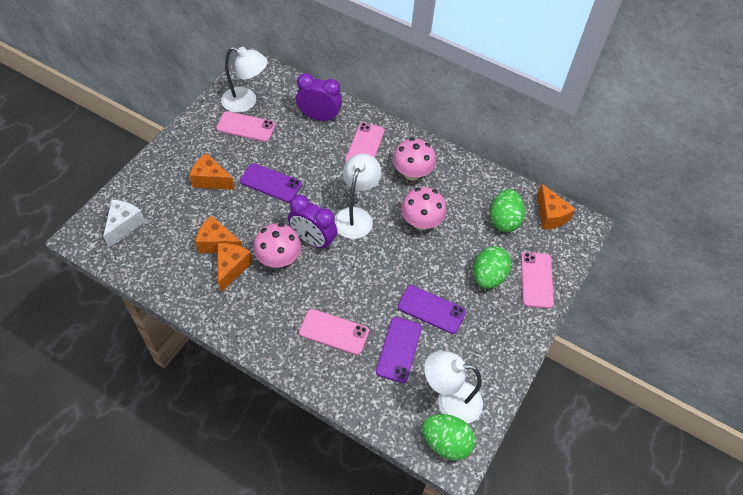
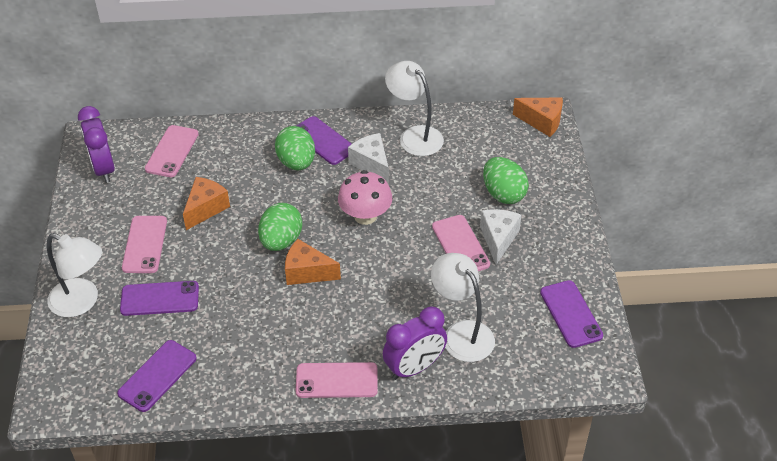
orange cheese: [189,153,235,190] [195,216,242,253] [218,243,252,293] [537,184,575,229] = 4 -> [183,177,230,230] [285,239,341,285] [513,98,563,137] = 3
pink mushroom: [253,223,301,268] [393,138,436,181] [401,187,446,230] = 3 -> [338,170,392,225] = 1
purple phone: [240,163,302,202] [376,317,422,383] [398,285,466,334] = 3 -> [117,340,196,412] [120,281,199,316] [296,116,352,165] [540,280,603,348] = 4
white cheese: [103,200,145,248] = 1 -> [348,133,389,184] [480,209,521,265] = 2

